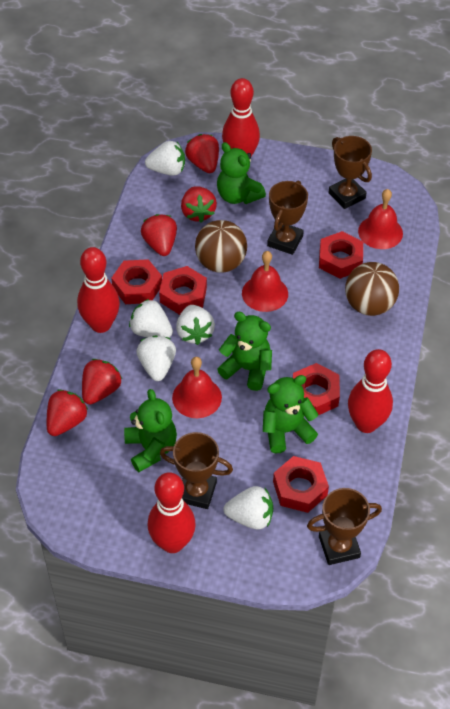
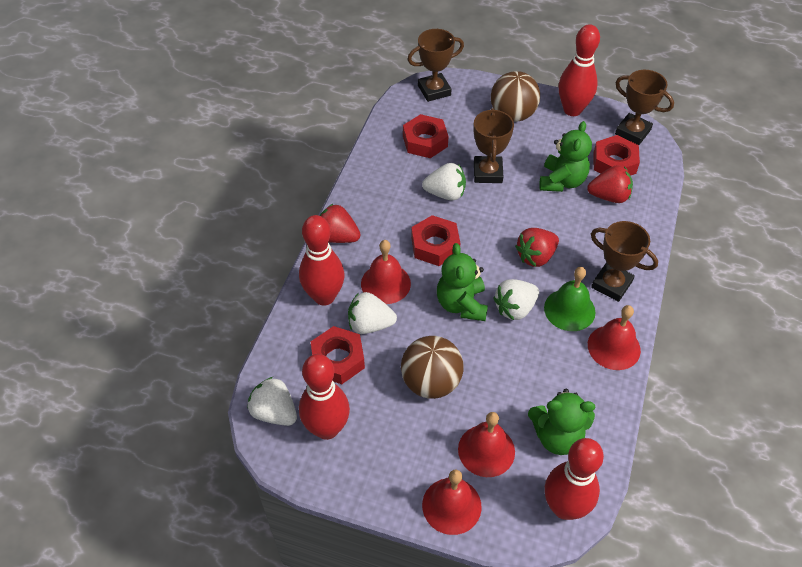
green bell: none = 0 -> [544,267,596,331] = 1
green teddy bear: [124,389,177,472] [217,142,266,204] [217,312,272,391] [263,375,319,454] = 4 -> [437,243,488,321] [528,389,595,455] [539,121,592,192] = 3
red bell: [172,357,222,418] [242,251,288,312] [358,189,403,249] = 3 -> [361,240,411,304] [422,470,482,535] [458,412,515,477] [588,305,641,370] = 4
red nut: [111,259,162,304] [159,266,207,315] [273,456,329,513] [293,363,340,415] [319,231,363,279] = 5 -> [310,326,365,384] [403,114,449,158] [411,215,460,266] [594,135,640,176] = 4
red strawberry: [47,390,88,436] [82,359,122,404] [141,214,177,256] [181,186,217,223] [185,134,219,173] = 5 -> [319,204,361,243] [515,228,559,267] [587,165,633,203] = 3
white strawberry: [129,299,173,337] [136,336,176,381] [145,141,185,176] [176,305,215,345] [223,486,273,529] = 5 -> [247,377,297,426] [348,292,397,334] [422,163,466,201] [493,279,539,320] = 4

